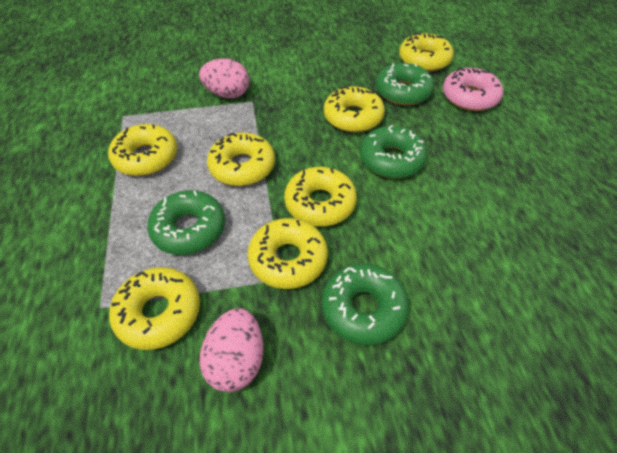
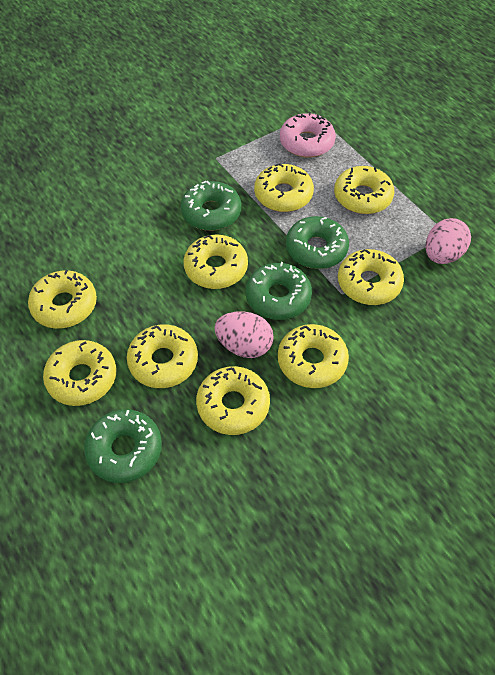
yellow donut: [108,124,177,176] [109,267,200,350] [207,133,275,186] [248,218,328,289] [284,167,357,226] [324,86,385,133] [399,33,454,72] = 7 -> [28,270,97,329] [43,340,117,406] [127,324,198,388] [184,234,248,289] [196,366,270,435] [254,163,314,212] [278,324,349,388] [334,166,394,214] [338,249,404,305] = 9

